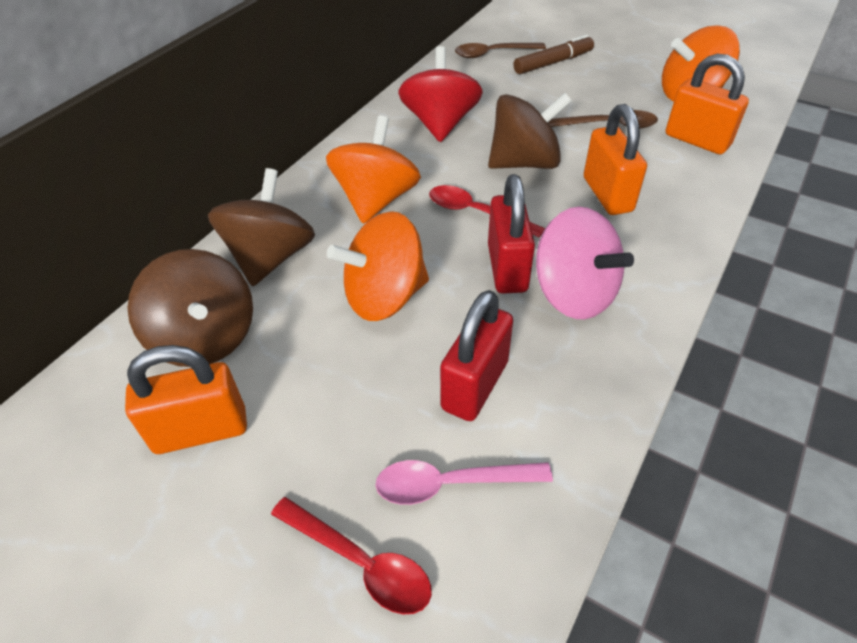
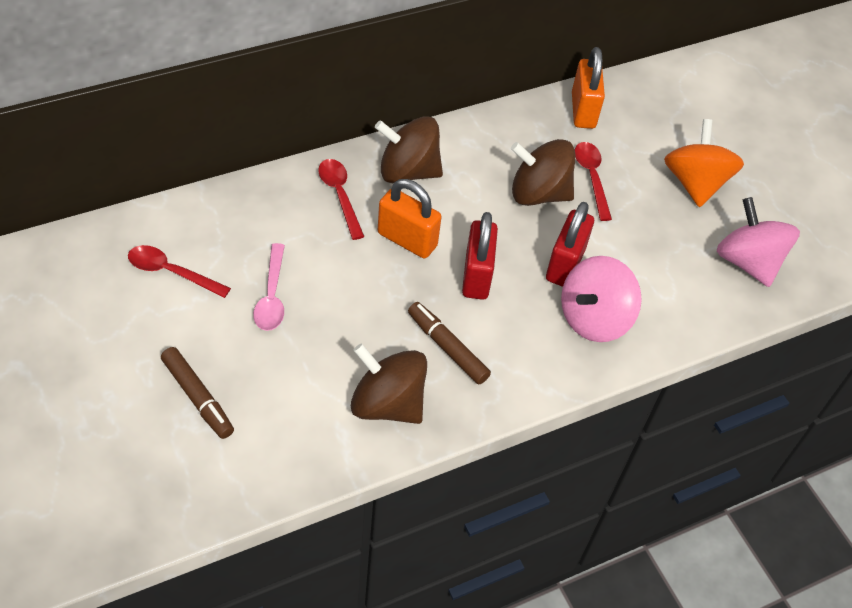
brown marker: [513,35,594,74] = 1 -> [161,347,234,439] [408,302,491,384] = 2
brown spoon: [455,43,546,58] [548,110,658,129] = 2 -> none = 0
orange padlock: [125,345,247,454] [584,104,647,215] [665,54,749,154] = 3 -> [378,179,441,258] [572,47,605,129] = 2
orange spinning top: [326,116,421,223] [327,211,429,321] [662,26,740,101] = 3 -> [664,119,744,207] = 1
pink spinning top: [536,207,634,319] = 1 -> [561,256,642,342] [717,197,800,287] = 2
red spinning top: [398,46,483,142] = 1 -> none = 0
red spoon: [271,497,432,614] [429,185,545,238] = 2 -> [128,245,231,298] [318,159,365,240] [575,142,612,221] = 3

